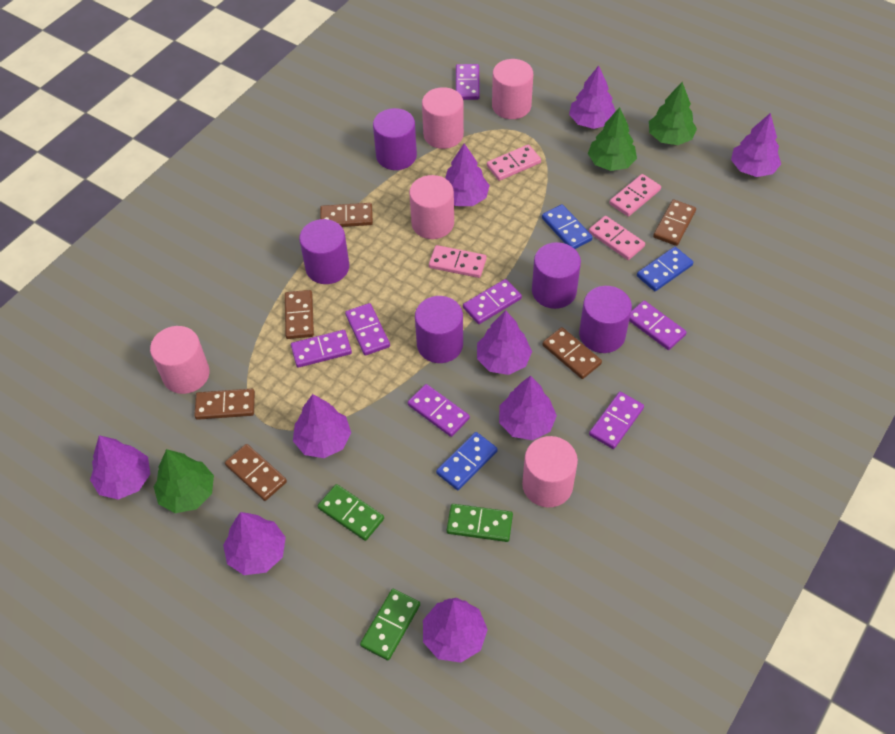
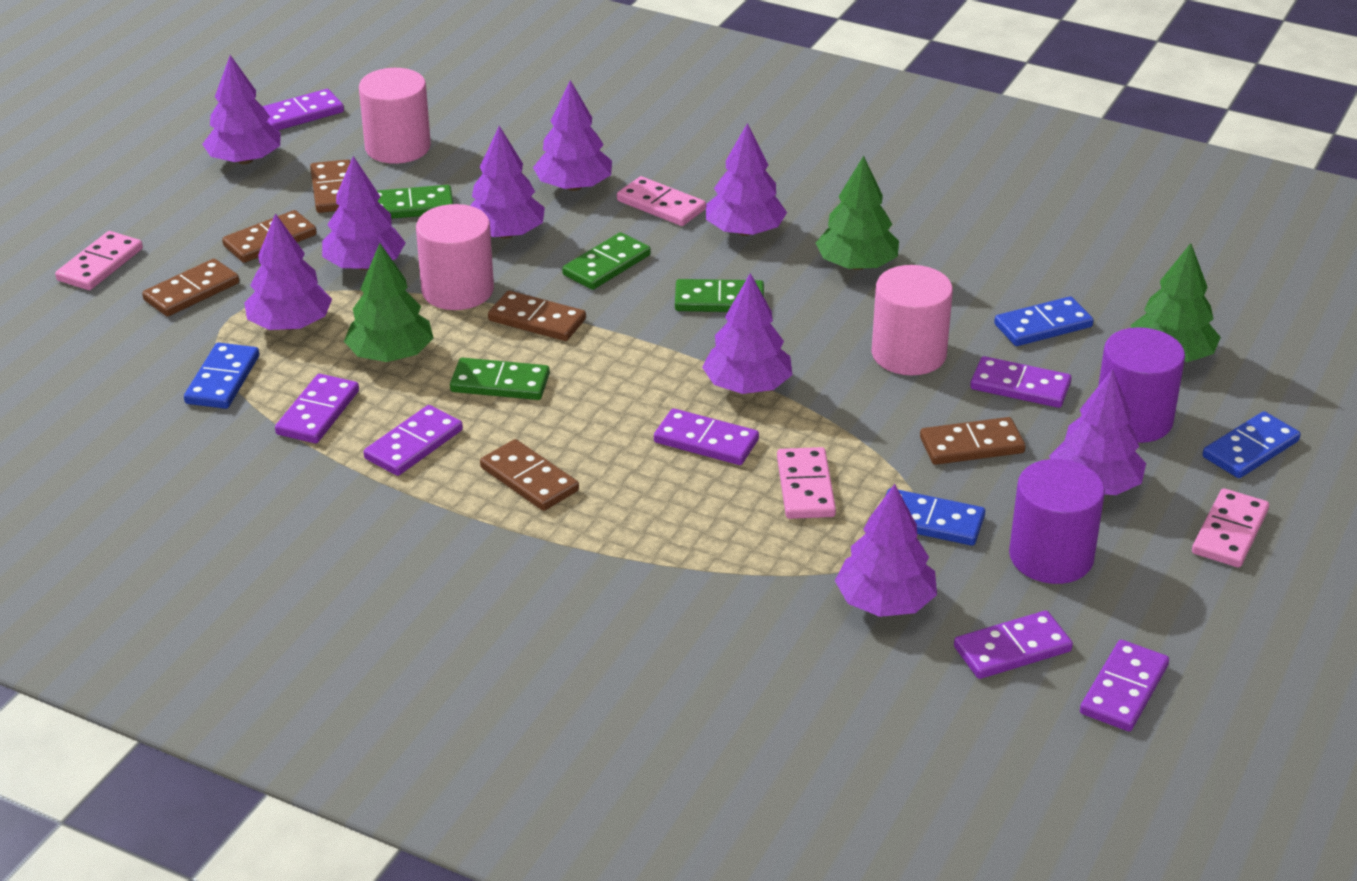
blue domino: [436,432,498,490] [542,204,593,249] [637,247,693,291] = 3 -> [184,343,259,409] [886,488,985,546] [994,296,1093,346] [1203,411,1301,478] = 4
green domino: [318,484,384,541] [360,589,420,660] [447,504,513,542] = 3 -> [377,185,453,219] [450,358,550,400] [562,232,651,290] [675,279,764,312] = 4
pink cylinder: [150,326,210,394] [409,175,454,239] [422,87,464,149] [492,59,533,119] [522,436,578,508] = 5 -> [359,68,431,164] [416,204,494,310] [871,265,953,375] = 3
purple cylinder: [299,219,349,284] [373,108,417,170] [415,296,463,363] [532,242,581,309] [579,286,632,353] = 5 -> [1009,459,1105,584] [1098,327,1185,443] = 2

